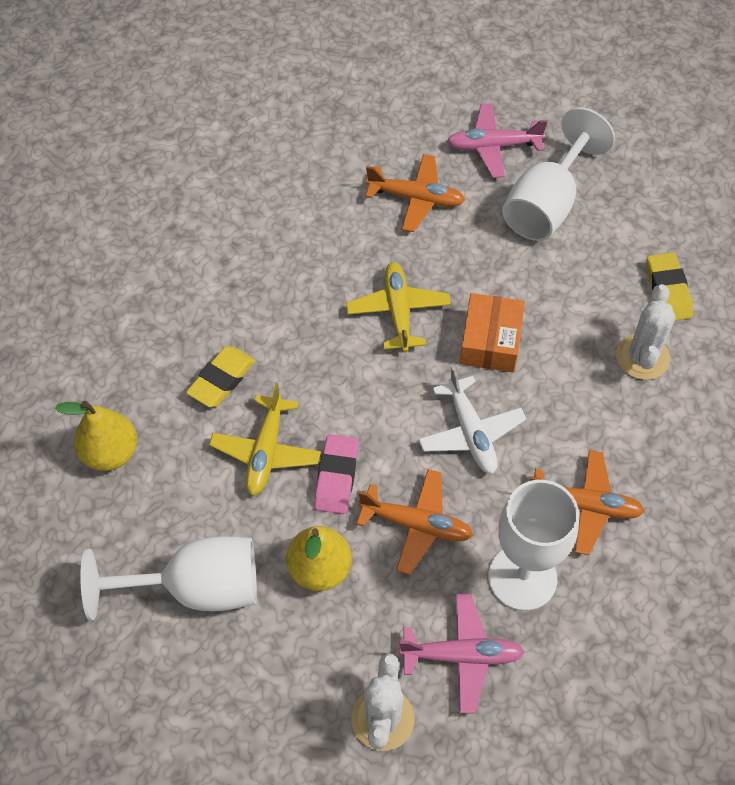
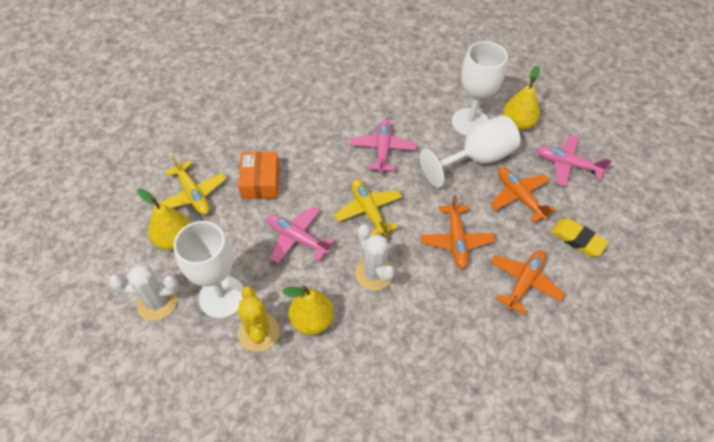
pink eraser: [314,434,359,514] = 1 -> none = 0
pink plane: [399,594,524,713] [447,104,547,178] = 2 -> [267,206,335,264] [350,119,417,173] [537,135,612,187] = 3
white plane: [418,366,526,474] = 1 -> none = 0
yellow cactus: none = 0 -> [238,286,280,352] = 1
yellow eraser: [186,346,256,407] [647,252,693,320] = 2 -> [551,218,609,257] = 1
yellow pear: [55,401,137,471] [286,526,352,591] = 2 -> [137,189,190,250] [282,286,334,335] [503,66,540,131] = 3

